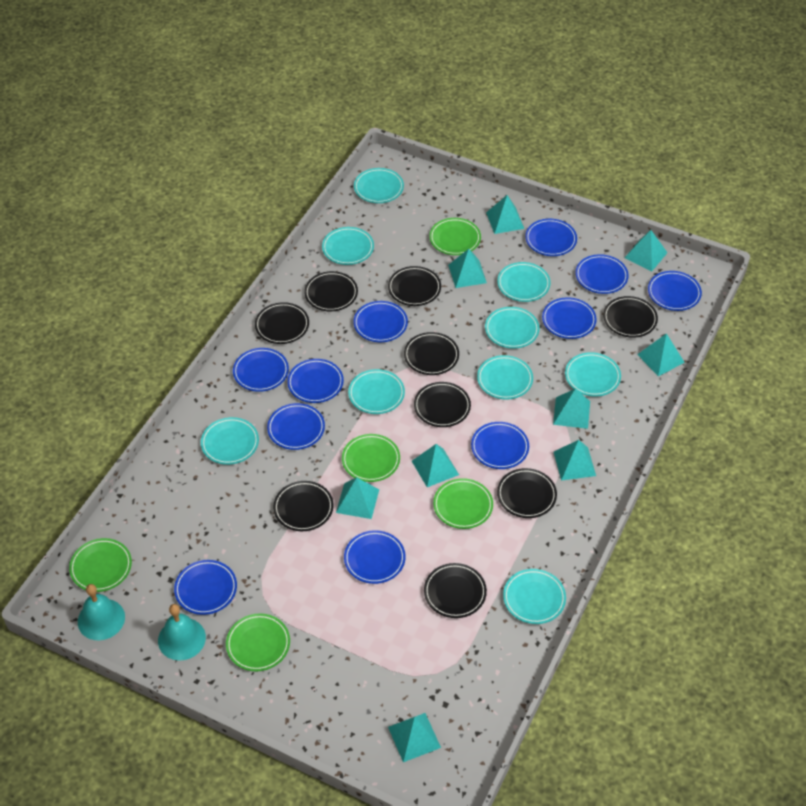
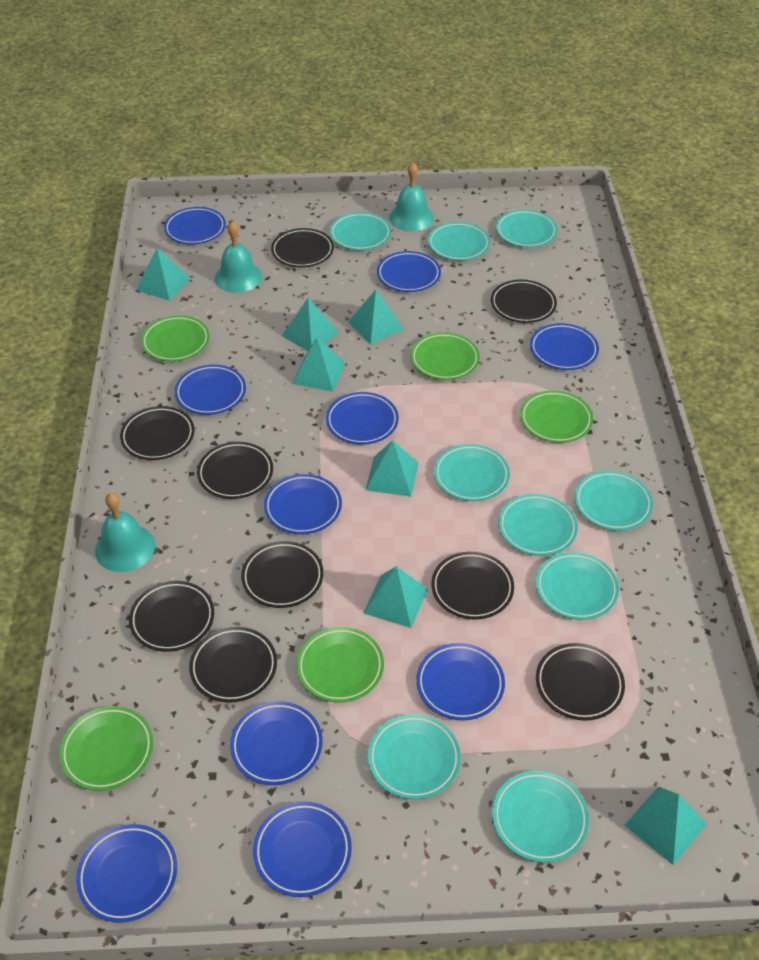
blue plate: [174,560,237,615] [233,348,289,392] [267,403,325,450] [287,359,344,403] [344,530,406,584] [354,301,408,342] [471,422,529,469] [525,219,577,256] [542,297,597,339] [575,254,629,294] [648,271,702,311] = 11 -> [76,824,177,923] [164,207,226,245] [174,364,246,415] [230,701,323,785] [253,802,352,897] [264,474,342,534] [326,392,399,445] [377,251,441,292] [416,643,505,720] [530,323,599,370] = 10
turquoise bell: [78,584,125,640] [158,604,206,661] = 2 -> [95,493,155,572] [215,222,262,293] [389,162,434,231] = 3
turquoise pyramid: [336,477,379,519] [388,713,441,762] [412,444,459,487] [448,249,487,288] [486,195,524,234] [553,388,590,429] [554,440,596,481] [625,230,667,271] [637,333,685,376] = 9 -> [136,248,190,301] [282,298,339,351] [293,337,345,391] [348,290,404,345] [363,566,428,628] [366,440,419,497] [625,786,707,865] = 7

